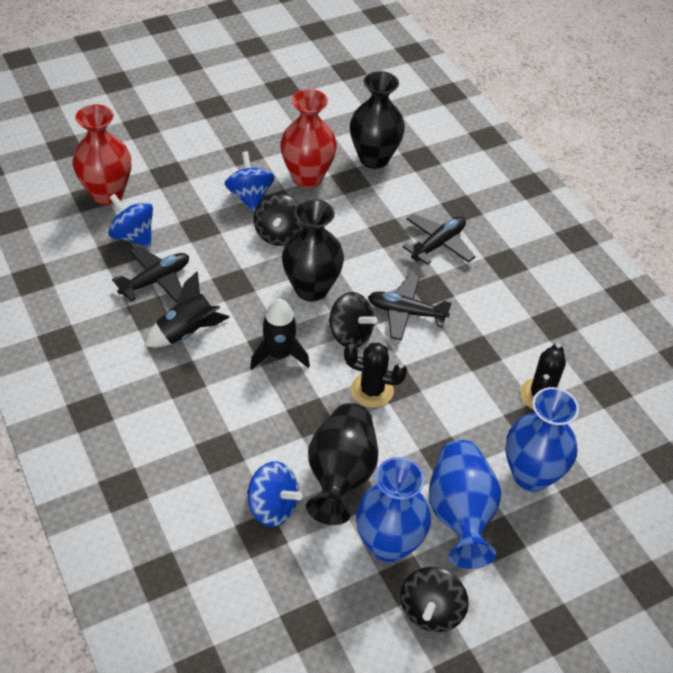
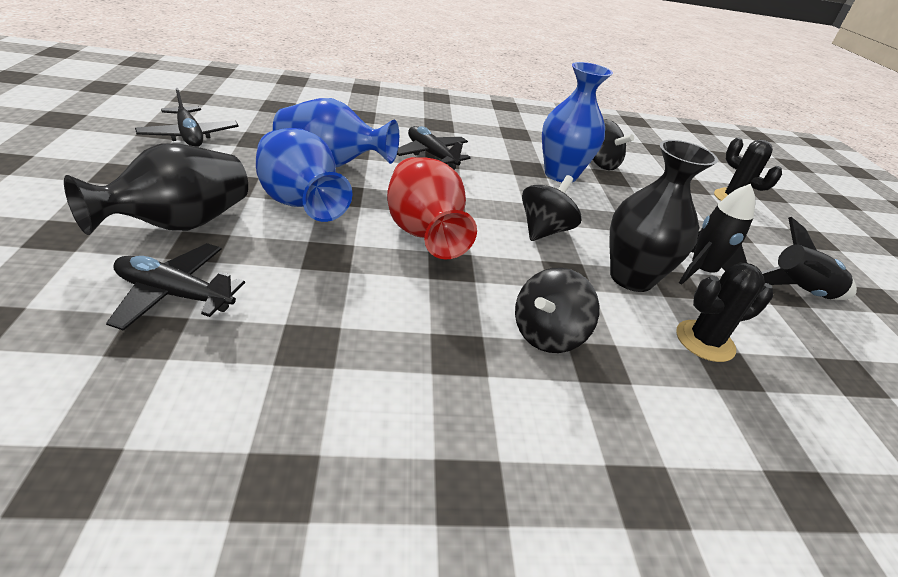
black vase: [282,199,344,302] [306,403,378,525] [350,71,405,169] = 3 -> [64,143,248,235] [609,140,718,292] = 2
blue spinning top: [108,194,153,247] [224,151,275,212] [247,462,303,527] = 3 -> none = 0
red vase: [72,104,131,205] [280,89,337,188] = 2 -> [387,157,477,259] = 1

